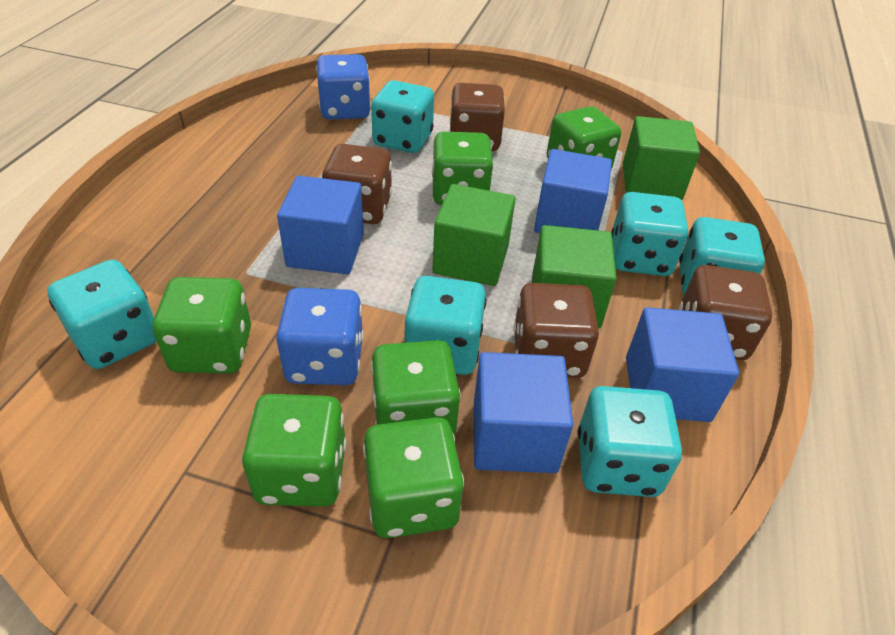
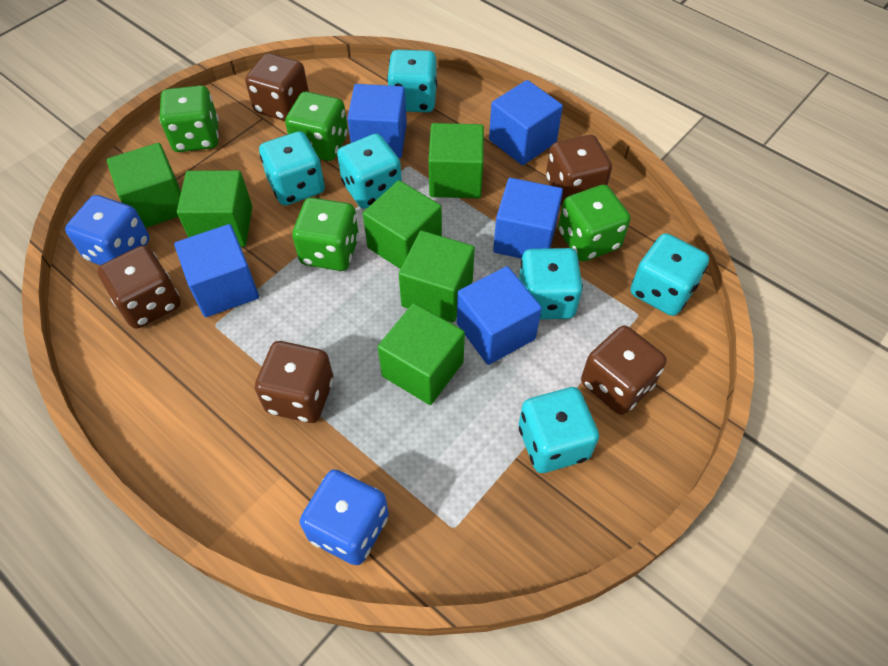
blue cube: [277,176,364,274] [474,352,573,473] [534,149,612,233] [626,307,739,422] = 4 -> [174,224,259,317] [347,84,407,158] [457,266,542,365] [489,80,563,165] [493,178,563,259] = 5
brown dice: [322,144,392,224] [449,83,505,151] [514,283,599,378] [679,265,772,360] = 4 -> [98,245,181,329] [245,53,309,121] [255,341,333,423] [546,135,612,205] [581,325,667,415] = 5
green cube: [432,184,515,286] [532,225,617,329] [623,116,700,200] = 3 -> [107,143,181,228] [177,170,252,247] [363,180,442,269] [378,303,465,405] [399,231,475,323] [428,123,484,198] = 6
green dice: [153,277,251,374] [242,394,346,507] [363,417,464,538] [371,340,461,436] [432,132,494,205] [547,106,621,169] = 6 -> [159,85,219,152] [285,92,348,161] [292,198,359,271] [558,185,630,261] = 4

